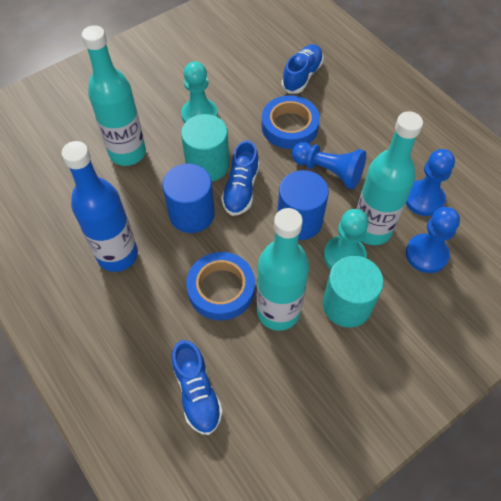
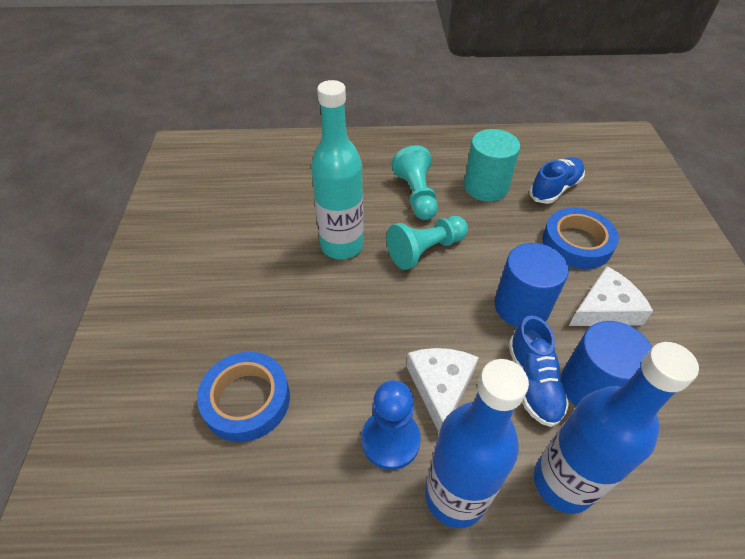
blue bottle: [61,141,138,272] = 1 -> [425,359,529,528] [534,342,699,514] = 2
blue pawn: [292,142,366,189] [406,149,455,216] [406,207,460,273] = 3 -> [361,380,421,470] = 1
blue shoe: [171,340,223,435] [221,140,260,216] [281,44,324,93] = 3 -> [508,315,569,427] [529,157,585,204] = 2
turquoise bottle: [82,25,146,166] [257,208,309,331] [357,111,423,245] = 3 -> [311,80,364,259] = 1
turquoise cylinder: [181,114,229,182] [323,256,384,328] = 2 -> [464,129,520,202] = 1
white cheese: none = 0 -> [406,348,479,432] [569,266,653,326] = 2

